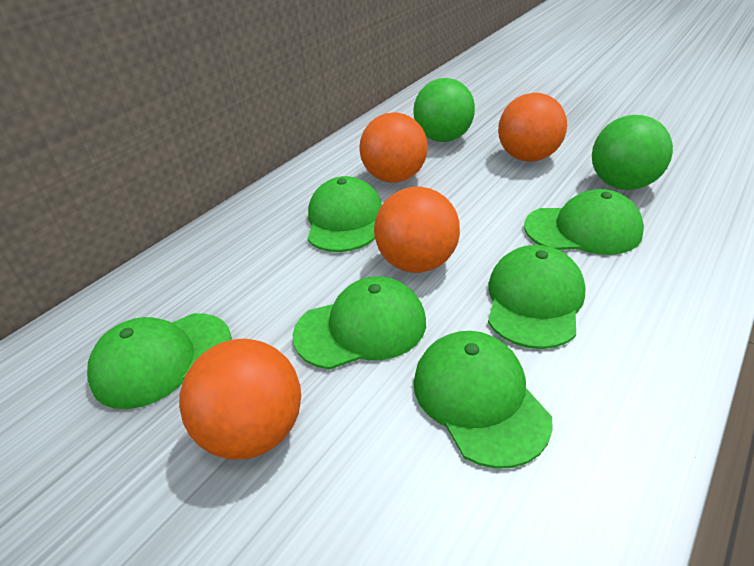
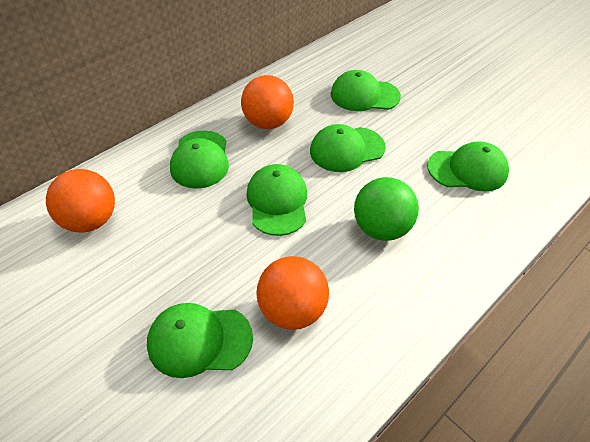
green ball: [413,78,475,142] [592,115,673,190] = 2 -> [354,177,419,241] = 1
orange ball: [179,339,301,460] [359,112,428,183] [374,187,460,273] [498,93,567,162] = 4 -> [46,169,115,233] [241,75,294,129] [256,256,329,330] = 3

